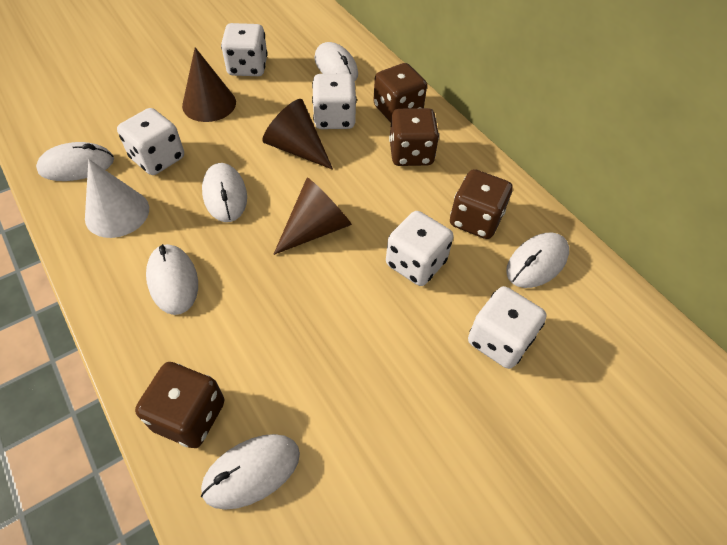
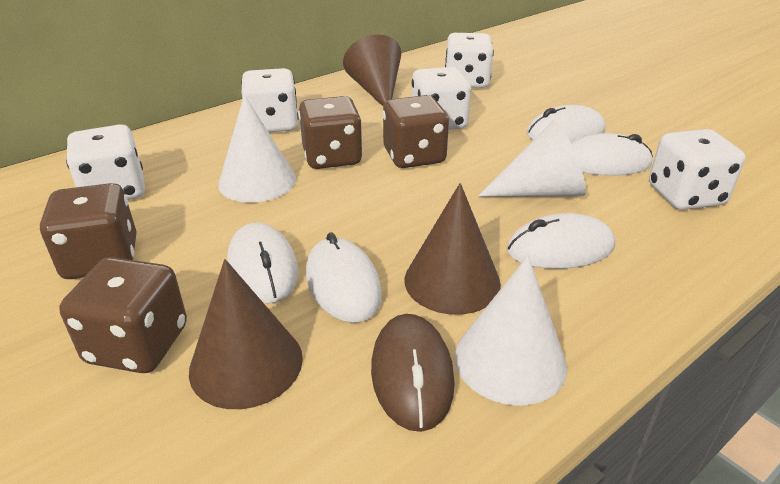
brown mouse: none = 0 -> [371,314,455,432] = 1
white cone: [85,159,149,238] = 1 -> [218,95,296,203] [455,256,567,406] [478,120,586,197] = 3
white mouse: [36,142,114,181] [146,244,198,315] [201,434,300,510] [202,163,247,222] [314,42,358,81] [506,233,569,288] = 6 -> [227,223,299,304] [306,232,382,323] [507,213,615,269] [526,105,605,143] [571,133,653,176] = 5

